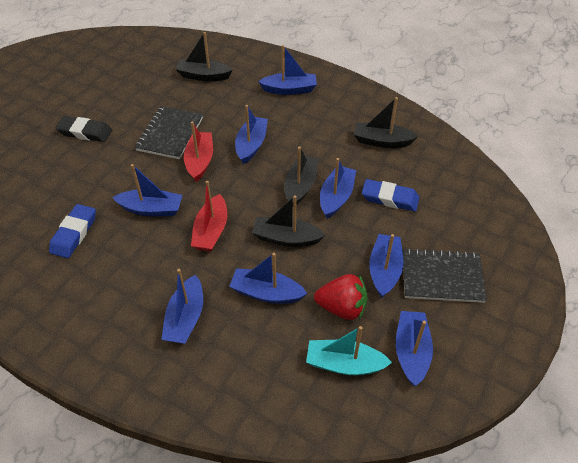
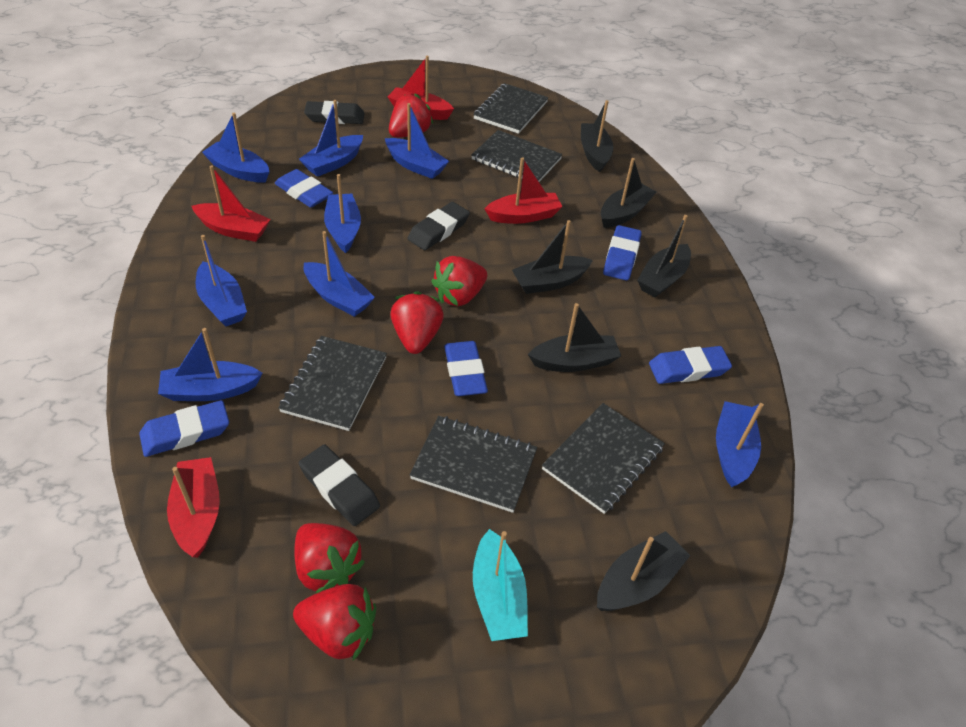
black boat: [175,32,233,81] [252,195,325,247] [284,146,319,207] [354,97,418,148] = 4 -> [512,220,593,294] [528,303,621,372] [581,100,613,172] [597,531,690,611] [601,158,656,228] [637,215,691,297] = 6
black eraser: [56,116,112,142] = 1 -> [299,444,380,526] [304,101,365,124] [407,202,470,250] = 3
black notebook: [135,106,203,159] [403,248,487,303] = 2 -> [278,336,387,431] [409,416,537,513] [471,130,562,182] [473,83,548,134] [542,403,665,514] = 5
blue eraser: [49,204,96,258] [362,179,419,212] = 2 -> [139,400,229,457] [275,169,333,208] [444,341,488,396] [603,225,642,281] [649,346,732,384] = 5
red boat: [184,121,213,182] [191,181,227,252] = 2 -> [167,457,220,558] [192,165,271,242] [388,56,454,120] [485,157,563,224] = 4
red strawberry: [314,274,368,320] = 1 -> [293,584,376,661] [294,523,365,593] [389,94,433,138] [391,291,444,354] [431,256,487,306] = 5

